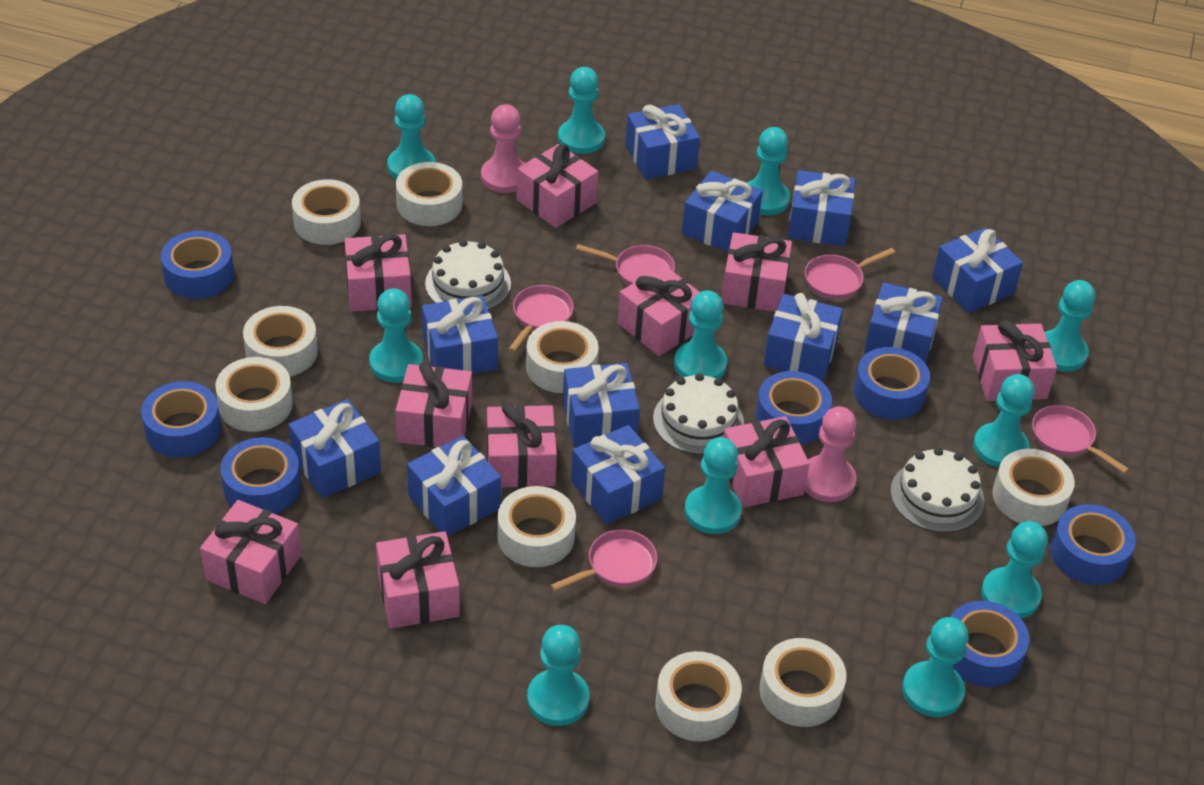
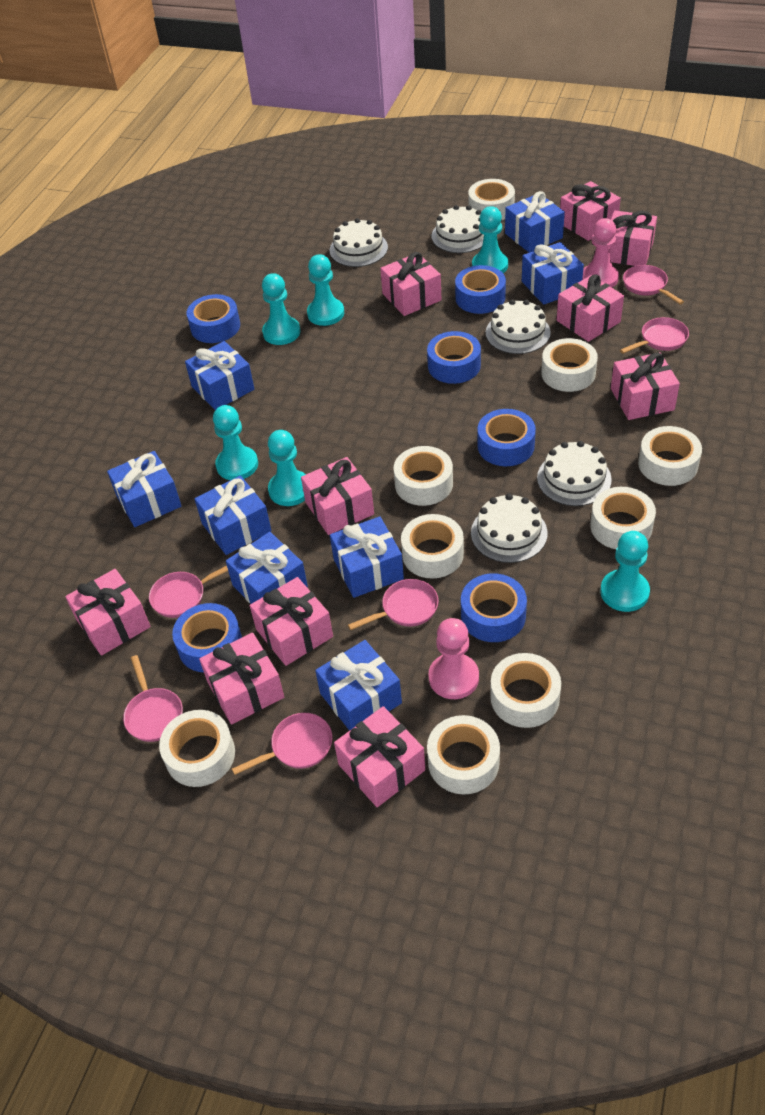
blue gift: [288,399,381,498] [407,436,501,537] [422,295,498,374] [563,363,640,447] [571,425,665,525] [626,104,700,179] [682,171,763,252] [764,293,843,381] [788,170,855,246] [864,282,943,364] [932,228,1023,313] = 11 -> [107,451,181,527] [185,341,254,410] [195,475,272,555] [226,532,308,604] [315,640,402,731] [330,516,404,598] [505,191,565,253] [522,242,584,305] = 8
blue tape: [141,381,221,458] [161,231,234,299] [221,437,301,514] [756,371,832,445] [854,347,930,420] [951,601,1029,687] [1050,504,1136,585] = 7 -> [172,603,242,673] [187,294,240,343] [427,331,481,384] [455,265,506,314] [461,573,527,642] [477,409,536,466] = 6
pink pan: [508,285,574,352] [550,530,657,592] [576,244,675,285] [805,248,895,299] [1032,405,1129,474] = 5 -> [123,655,183,742] [149,565,228,618] [232,713,332,775] [348,579,439,630] [620,317,689,354] [623,265,684,305] = 6
turquoise pawn: [369,288,423,383] [387,94,436,180] [527,625,589,726] [558,67,605,154] [674,291,727,378] [684,437,742,534] [747,127,790,215] [902,617,969,717] [973,374,1035,468] [981,521,1048,619] [1045,280,1095,372] = 11 -> [213,405,258,480] [262,273,300,345] [268,430,306,506] [307,254,344,326] [472,206,508,273] [600,531,650,612] = 6
white cake: [425,240,511,310] [653,373,744,455] [890,447,984,533] = 3 -> [329,218,388,267] [432,205,484,253] [471,493,547,563] [486,299,551,354] [537,441,612,506] = 5

